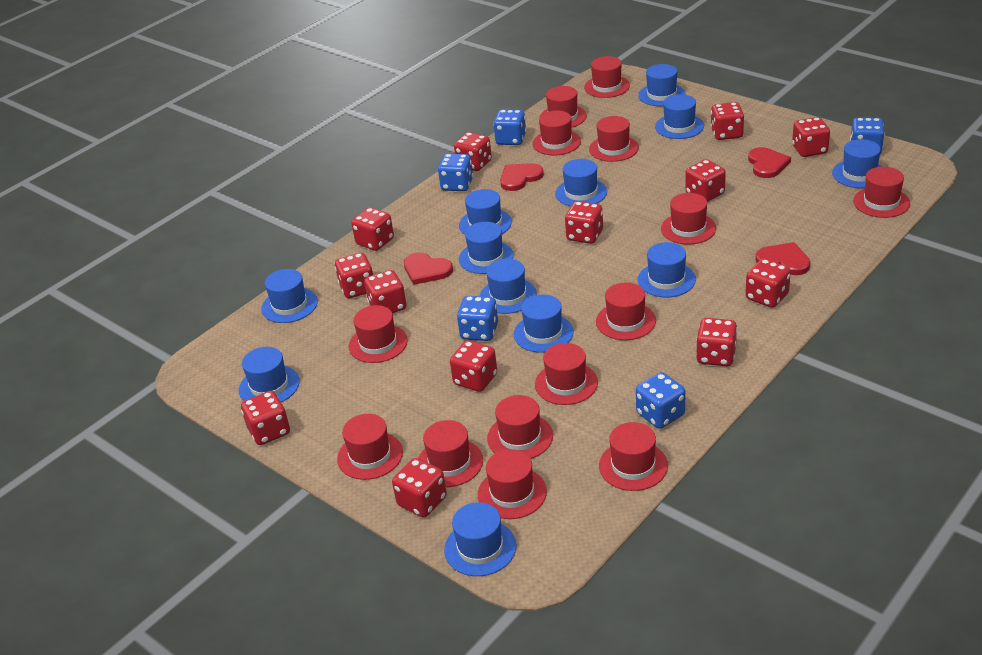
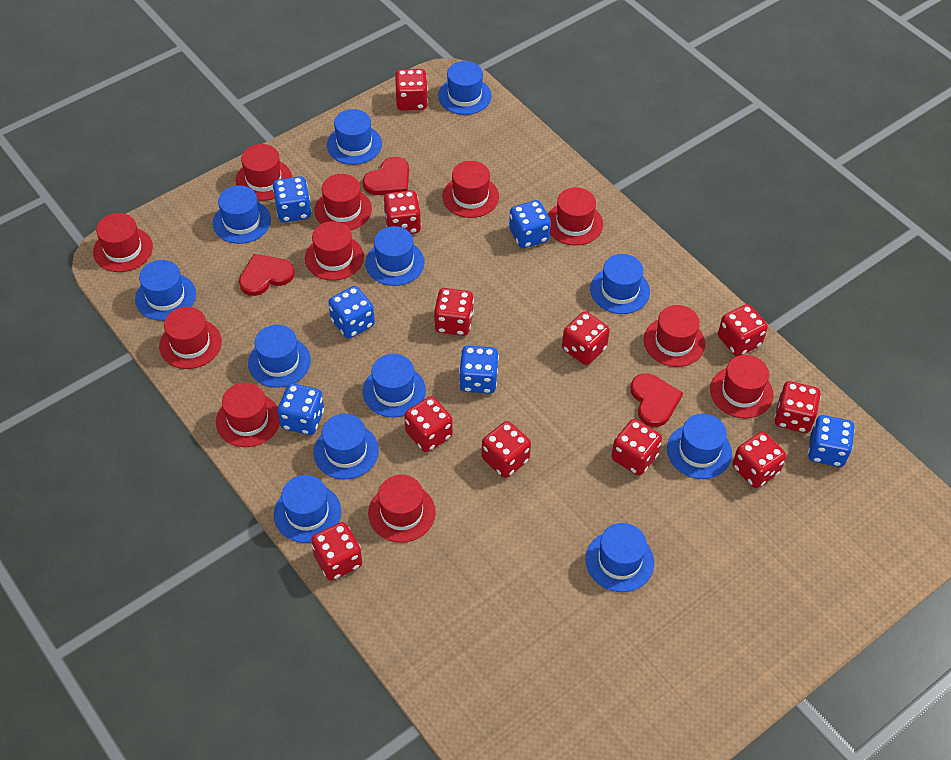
blue dice: [438,154,473,191] [457,296,498,341] [493,109,526,145] [636,372,685,429] [850,117,885,154] = 5 -> [272,176,311,222] [278,383,324,435] [328,286,375,339] [459,346,499,394] [509,200,551,248] [808,415,855,467] = 6
red dice: [241,391,290,445] [335,253,373,298] [351,207,394,251] [364,270,407,313] [392,458,447,517] [450,340,497,392] [454,132,492,171] [565,201,603,244] [685,159,726,202] [696,318,737,366] [711,102,744,140] [745,258,791,308] [792,117,830,157] = 13 -> [311,522,362,581] [383,190,421,234] [395,69,428,111] [404,396,453,452] [434,288,474,336] [482,421,531,478] [562,311,610,365] [611,419,662,475] [718,304,768,356] [732,432,786,488] [774,381,821,433] = 11
red hat: [337,414,403,480] [349,305,408,363] [418,420,483,487] [478,449,547,519] [487,395,553,459] [532,111,581,155] [535,343,598,405] [540,86,587,128] [584,56,630,98] [589,116,639,162] [596,282,656,340] [599,422,668,491] [661,193,716,244] [853,167,910,218] = 14 -> [93,213,153,272] [159,307,222,369] [216,383,280,447] [236,144,292,201] [305,221,364,281] [314,174,372,230] [368,475,436,543] [442,161,499,218] [548,187,603,246] [644,305,705,367] [710,355,773,419] = 11
red heart: [404,252,453,285] [500,163,544,191] [748,147,791,178] [755,242,810,275] = 4 -> [239,254,295,296] [363,157,409,195] [631,373,683,427] = 3

